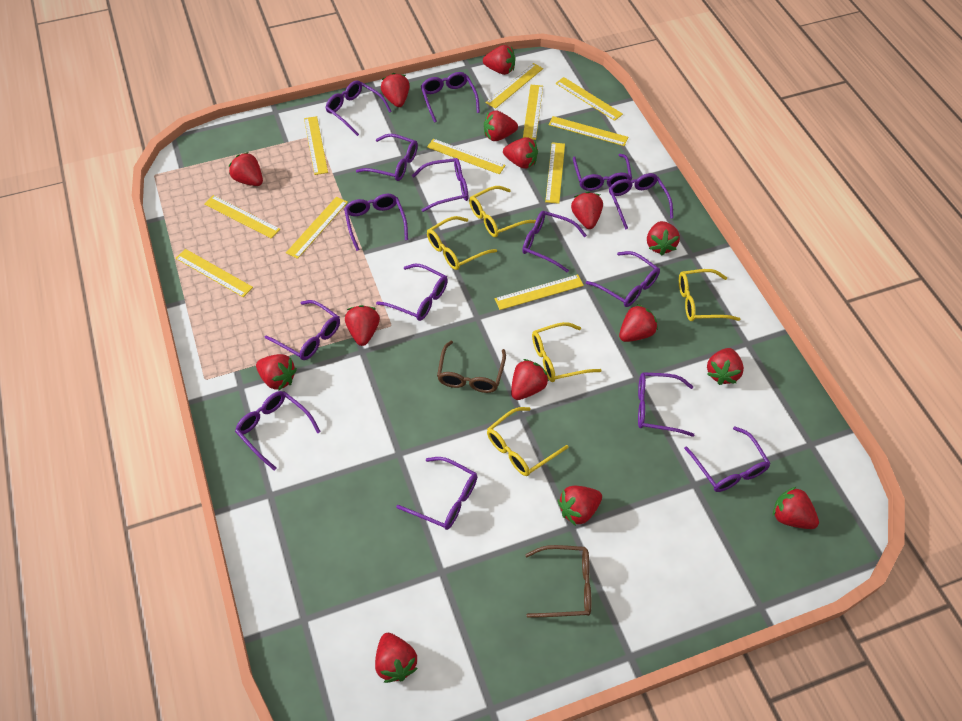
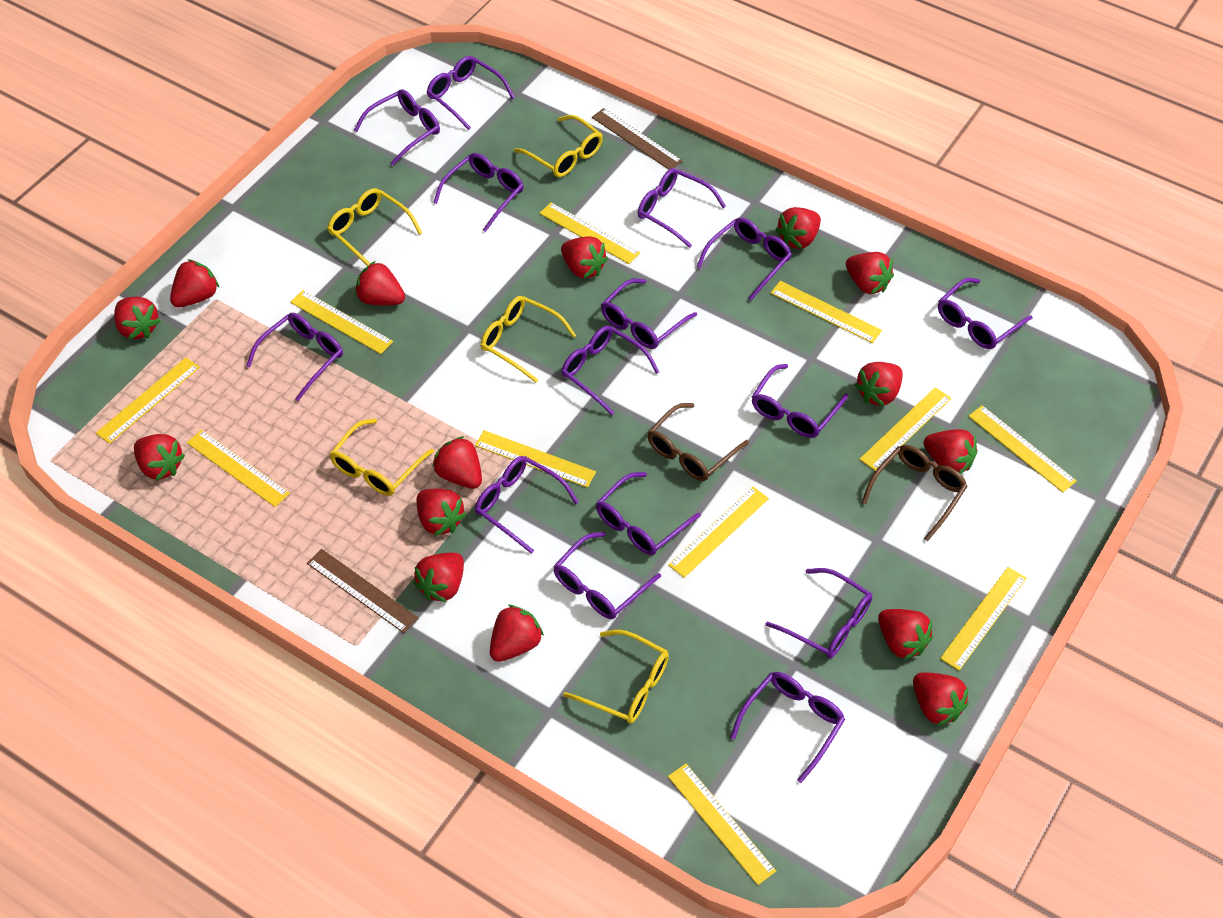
brown ruler: none = 0 -> [307,549,418,633] [592,108,682,170] = 2

